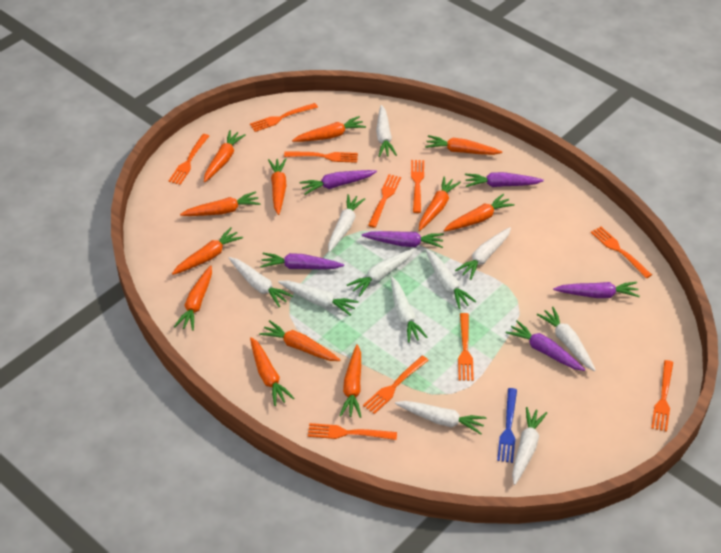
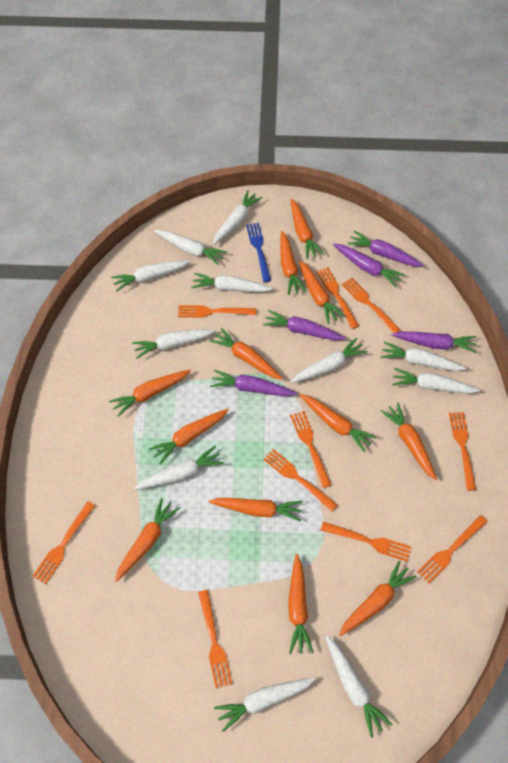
purple carrot: [260,253,344,269] [299,170,377,195] [362,231,444,248] [465,172,544,187] [506,320,585,371] [553,282,640,298] = 6 -> [210,369,297,396] [263,310,346,340] [333,244,405,288] [347,231,424,267] [392,331,476,353] = 5

